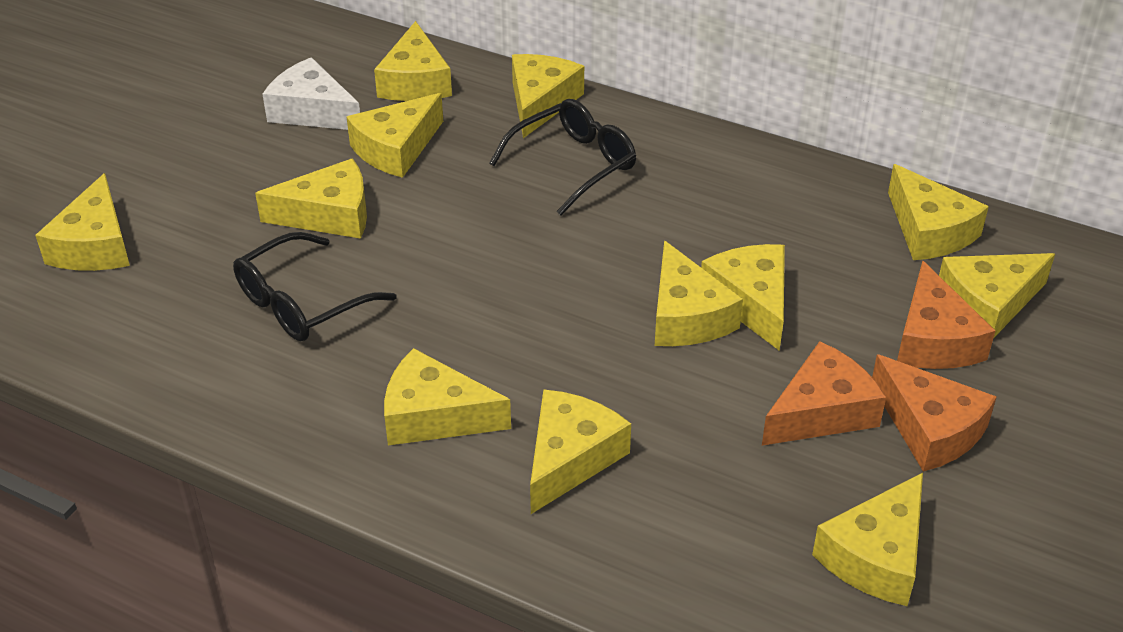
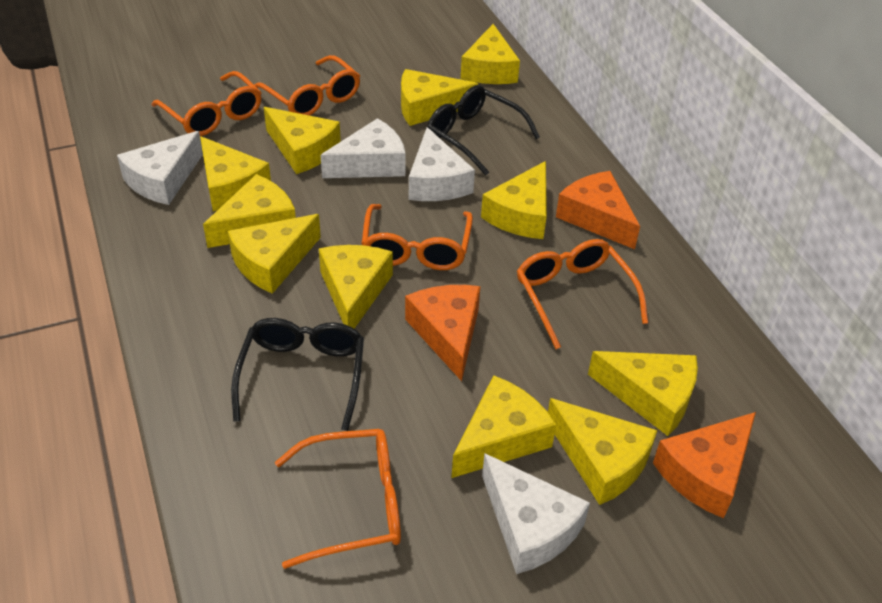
orange glasses: none = 0 -> [152,71,262,136] [254,55,360,116] [275,429,401,569] [361,204,473,270] [517,239,648,349] = 5
white cheese: [263,57,360,130] = 1 -> [117,131,203,205] [320,118,406,178] [409,127,475,201] [482,453,590,574] = 4
yellow cheese: [35,173,130,271] [255,158,367,239] [347,93,443,178] [374,21,452,101] [384,348,511,445] [512,54,584,138] [530,390,631,514] [655,240,743,346] [701,244,785,351] [812,473,923,606] [888,164,989,260] [939,253,1055,339] = 12 -> [200,136,271,211] [203,174,296,248] [228,214,321,294] [264,107,341,174] [319,245,393,329] [401,69,478,126] [451,375,556,478] [461,24,520,84] [481,161,547,239] [548,398,658,505] [588,351,698,436] = 11

